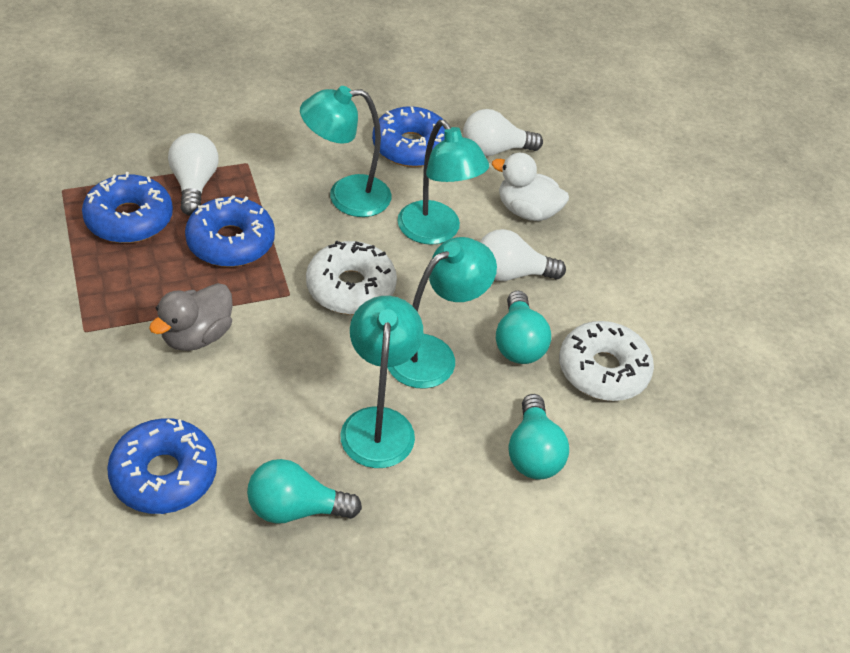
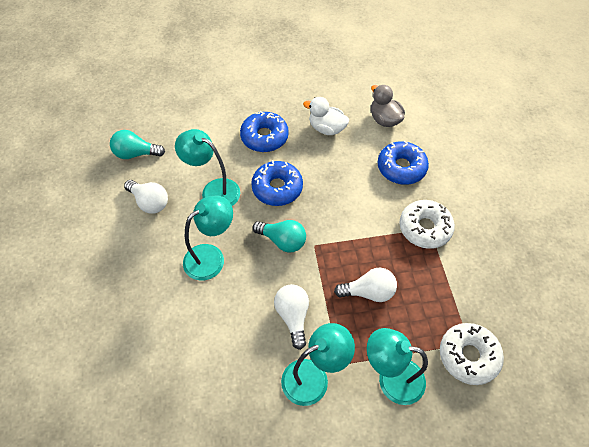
blue donut: [82,172,173,243] [107,418,217,514] [185,195,275,267] [372,106,445,167] = 4 -> [240,111,289,152] [251,160,303,206] [377,141,429,185] = 3
turquoise light bulb: [247,459,362,524] [496,291,551,364] [509,394,569,479] = 3 -> [110,130,165,159] [253,220,306,253] = 2

